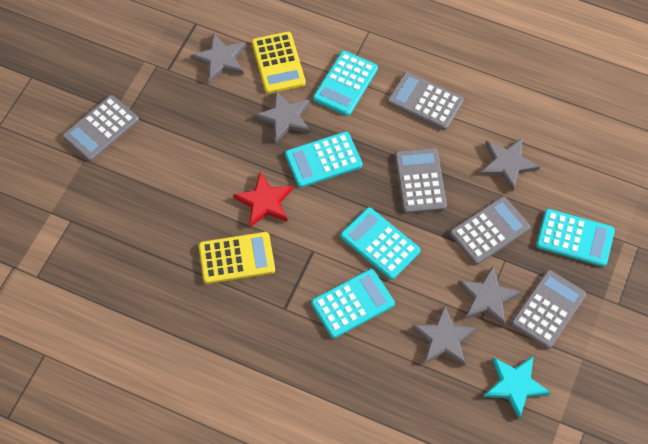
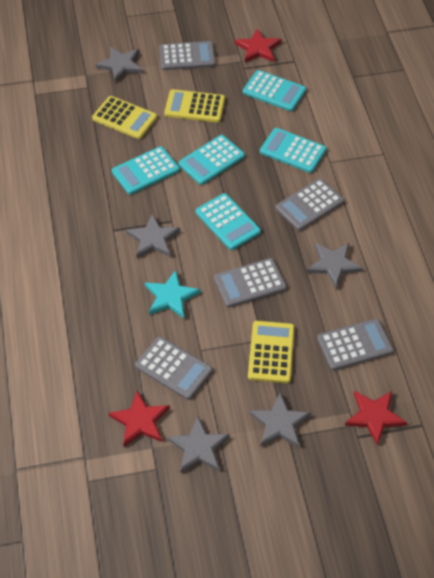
red star: [233,172,293,227] = 1 -> [108,391,170,446] [234,29,281,62] [345,391,407,446] = 3
yellow calculator: [199,232,275,284] [252,32,306,94] = 2 -> [92,96,157,139] [164,89,225,123] [248,321,295,383] = 3

